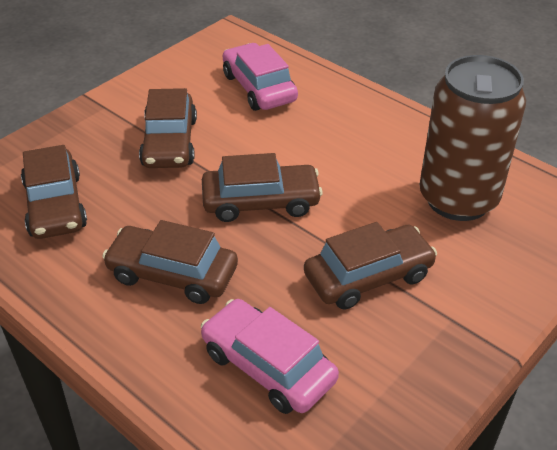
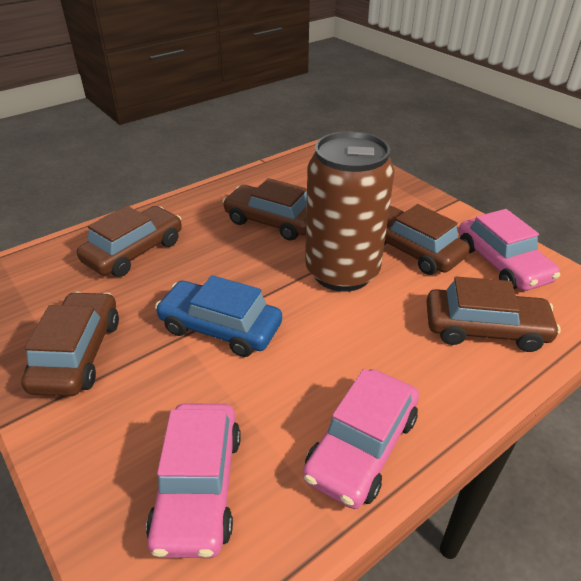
blue car: none = 0 -> [155,275,282,357] = 1
pink car: [201,299,339,414] [223,43,298,111] = 2 -> [146,404,241,558] [303,369,419,509] [458,209,560,291] = 3

